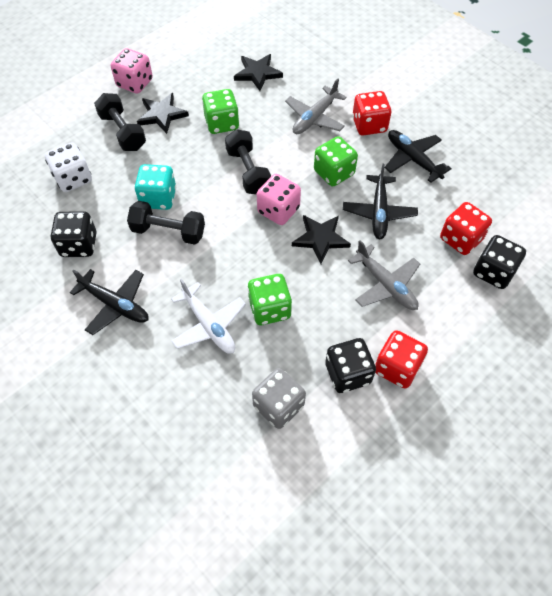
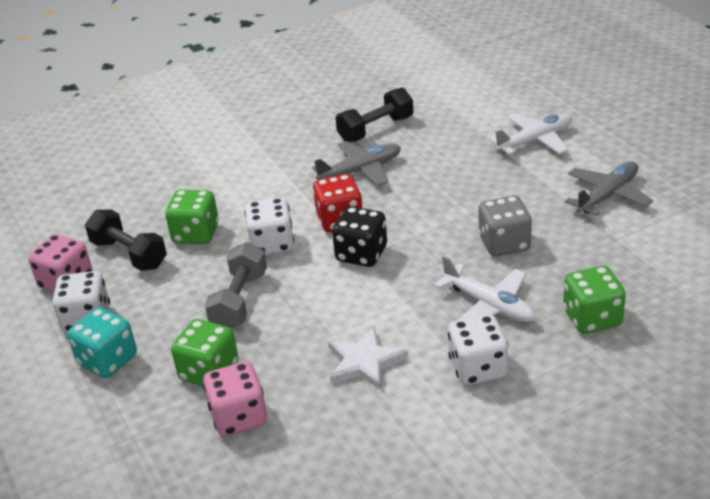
black dice: [51,211,97,257] [325,338,376,393] [473,235,526,289] = 3 -> [332,206,387,267] = 1
black dumbbell: [94,93,146,151] [127,201,205,245] [225,129,271,194] = 3 -> [85,209,167,271] [335,88,413,142] = 2
black plane: [70,269,149,335] [343,164,418,239] [385,130,452,183] = 3 -> none = 0
black star: [137,93,189,134] [234,54,283,91] [292,215,351,264] = 3 -> none = 0
grey dumbbell: none = 0 -> [204,242,267,329] = 1
red dice: [352,91,391,136] [375,330,428,388] [440,202,492,255] = 3 -> [313,174,362,232] = 1
white dice: [45,142,92,192] = 1 -> [52,271,110,333] [245,198,294,255] [448,315,508,385] = 3
white plane: [171,279,246,354] = 1 -> [434,256,536,322] [489,113,572,155] = 2
white star: none = 0 -> [328,326,408,390] = 1

